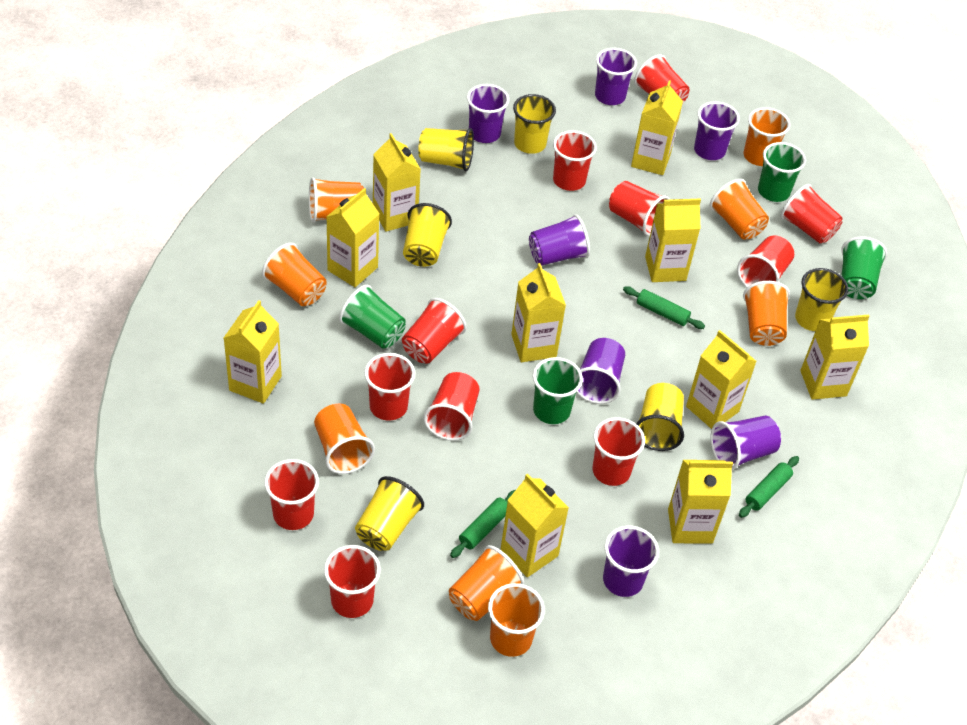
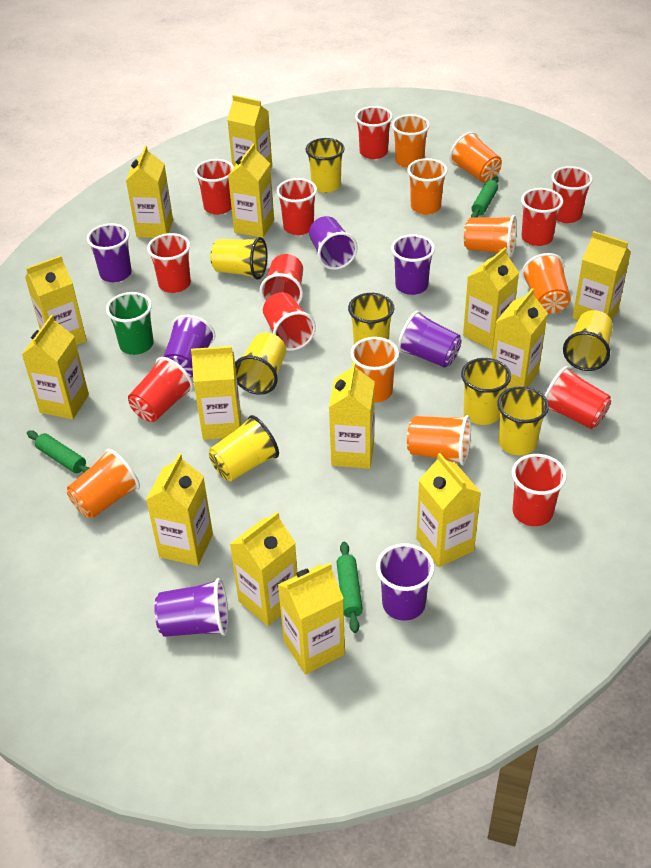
green cup: [339,285,406,349] [533,357,583,424] [758,142,806,202] [841,236,887,299] = 4 -> [106,292,154,355] = 1
yellow carton: [224,300,282,404] [326,188,379,287] [373,133,421,232] [501,474,569,577] [511,263,566,362] [631,80,683,175] [645,198,701,282] [668,460,733,544] [686,330,757,429] [800,315,870,400] = 10 -> [22,315,89,419] [25,255,87,345] [126,146,173,238] [146,453,213,566] [191,346,241,440] [227,95,272,169] [228,144,274,238] [230,512,297,626] [278,563,345,674] [329,362,375,469] [416,453,481,567] [463,247,519,350] [492,288,548,389] [572,231,631,320] = 14
yellow cup: [355,476,424,551] [403,203,452,267] [418,128,474,171] [513,94,556,154] [636,383,684,451] [795,268,848,331] = 6 -> [209,415,279,481] [210,237,267,280] [235,333,286,395] [306,138,345,193] [348,293,394,344] [461,358,511,425] [497,386,549,455] [563,310,613,371] = 8

